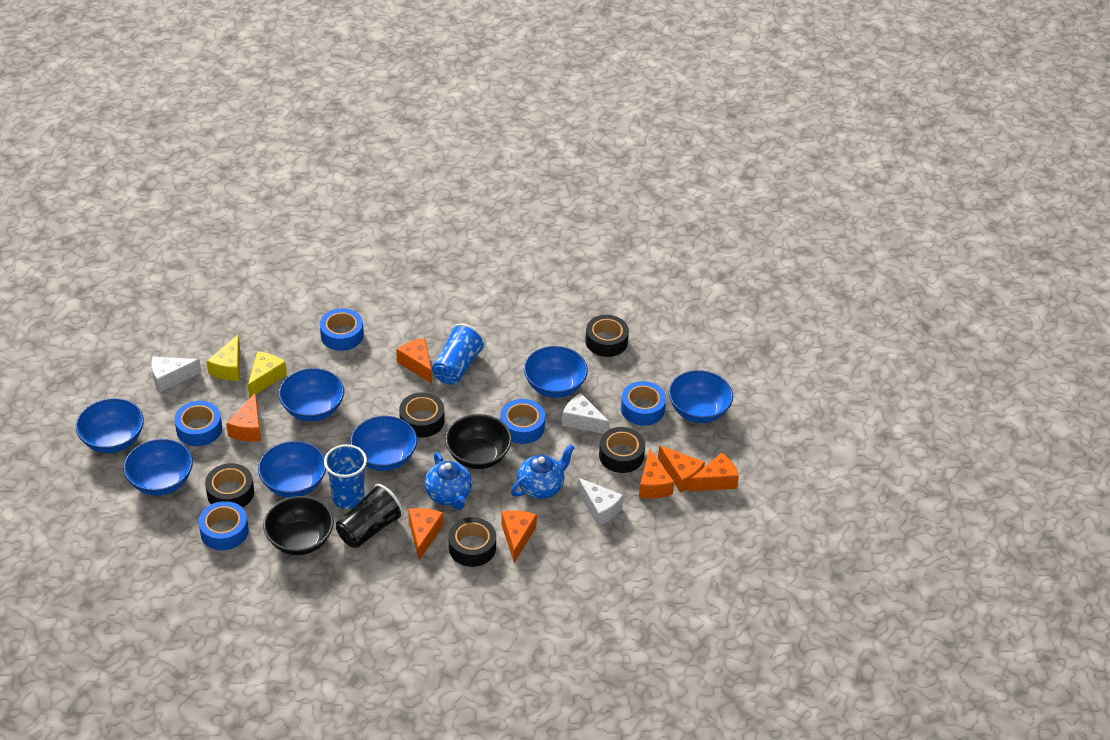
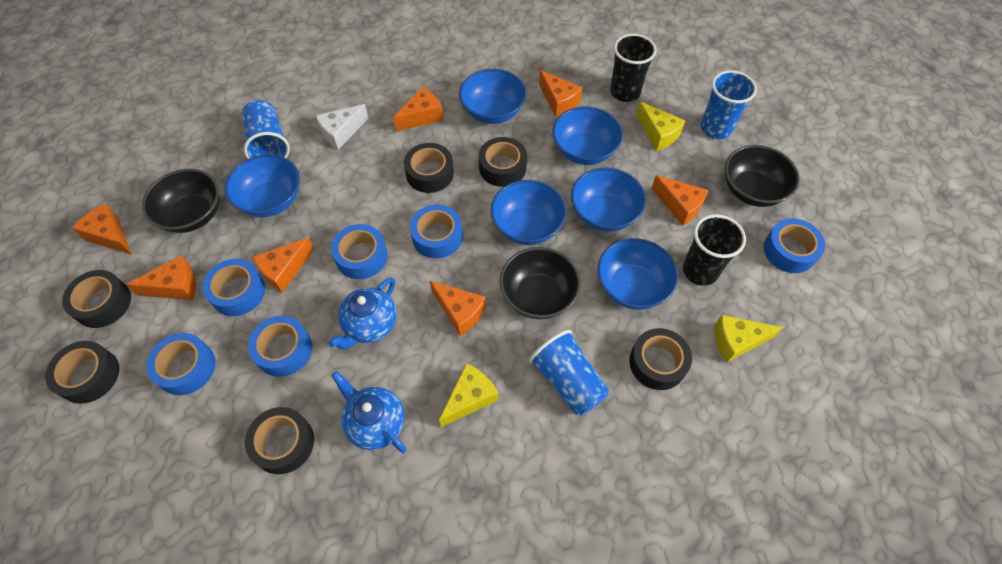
black bowl: [263,496,334,555] [445,414,512,469] = 2 -> [142,169,219,233] [500,247,581,319] [725,145,800,207] = 3
black cup: [336,484,404,548] = 1 -> [610,34,657,102] [683,214,746,286] = 2
black tape: [205,463,254,508] [399,392,444,437] [448,517,496,567] [585,315,629,357] [599,427,645,473] = 5 -> [45,341,119,404] [62,270,131,328] [245,407,314,474] [404,143,454,193] [479,137,527,187] [629,328,692,390] = 6
blue bowl: [76,398,144,453] [124,439,193,496] [258,441,326,498] [279,368,344,421] [350,416,417,471] [524,346,588,398] [669,370,733,423] = 7 -> [225,154,300,217] [459,69,526,124] [491,180,567,245] [552,107,623,165] [571,168,646,232] [597,238,678,310] = 6
blue cup: [324,444,367,509] [432,324,486,385] = 2 -> [242,100,290,159] [529,330,609,416] [701,70,757,139] = 3
blue tape: [174,401,222,446] [198,501,249,550] [320,308,364,351] [500,399,545,444] [621,381,666,426] = 5 -> [146,333,216,395] [202,259,265,316] [248,316,312,377] [331,224,388,279] [410,204,463,258] [764,218,825,273] = 6
white cheese: [151,356,201,392] [562,393,610,434] [577,478,623,526] = 3 -> [316,104,368,150] = 1
yellow cheese: [207,335,240,381] [248,351,287,398] = 2 -> [439,363,498,427] [636,102,685,151] [714,315,783,363] = 3

